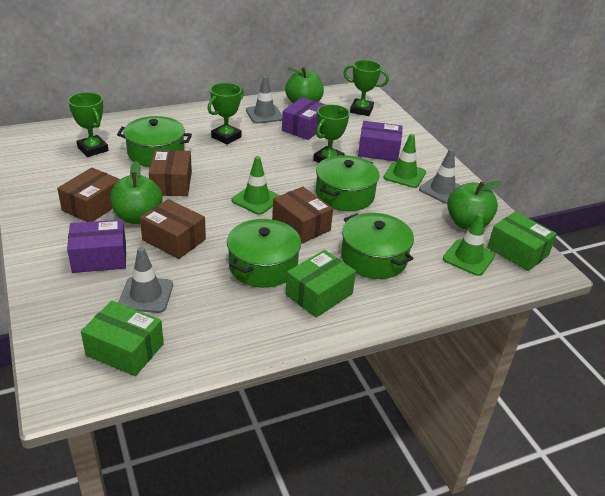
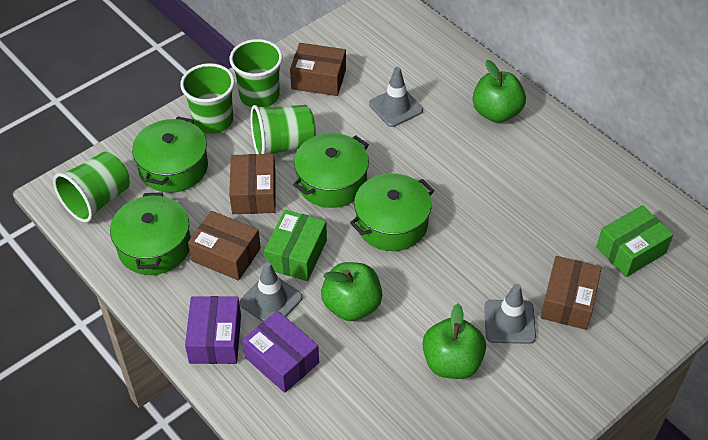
green box: [81,301,164,376] [286,250,356,318] [487,212,557,271] = 3 -> [264,210,327,281] [596,205,673,277] = 2
green cup: none = 0 -> [53,152,130,222] [180,63,235,134] [229,39,283,107] [251,105,316,154] = 4
green traffic cone: [232,156,280,215] [383,134,426,188] [443,213,495,276] = 3 -> none = 0
green trophy: [68,92,109,157] [208,83,244,145] [313,104,350,163] [343,60,389,116] = 4 -> none = 0
purple box: [67,220,126,273] [282,97,326,140] [358,121,403,161] = 3 -> [185,296,241,364] [242,311,319,393] = 2

